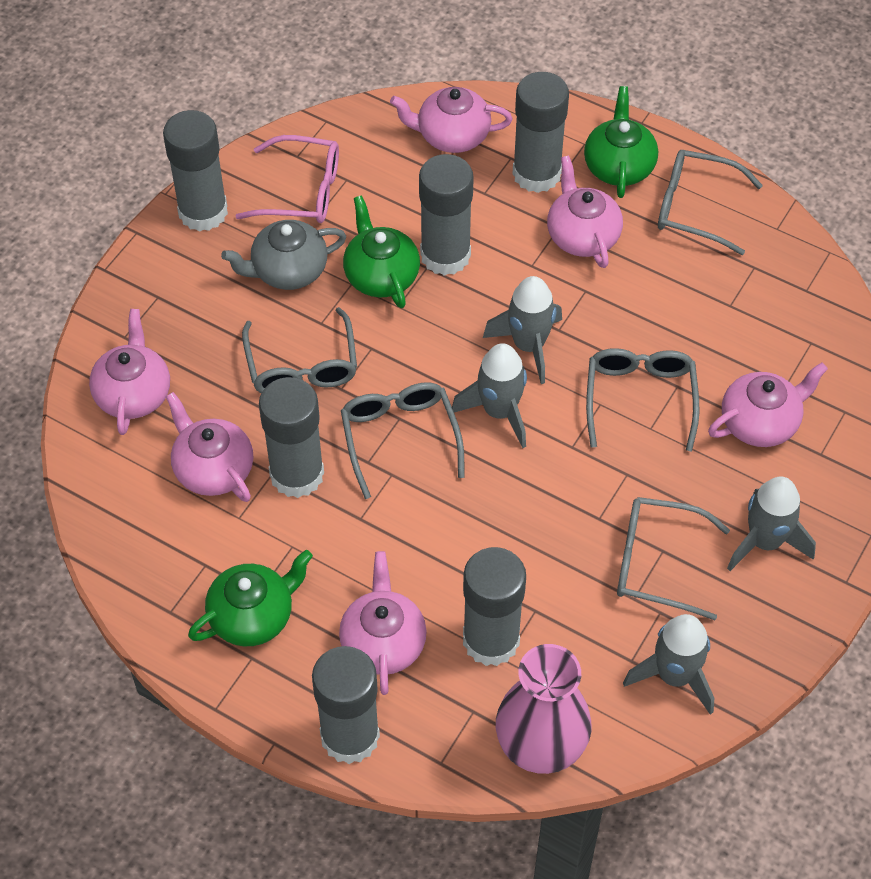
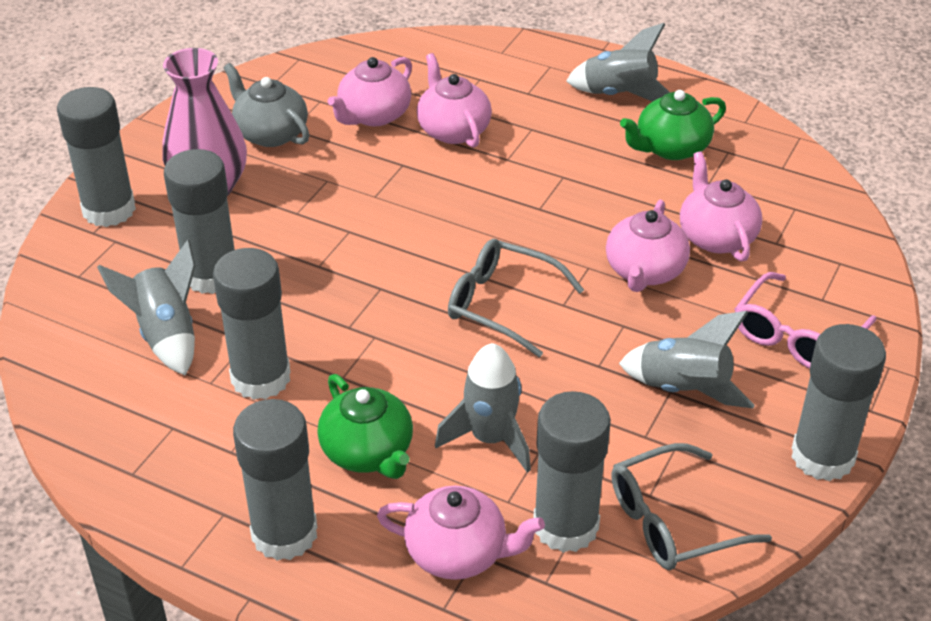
green teapot: [188,550,313,646] [343,195,420,308] [584,86,658,198] = 3 -> [317,374,413,479] [620,90,726,160] = 2
grey glasses: [242,307,357,393] [341,382,465,499] [586,348,699,451] [617,497,730,620] [658,150,763,255] = 5 -> [448,239,584,357] [611,443,772,570] = 2
pink teapot: [89,309,170,435] [166,392,253,502] [339,551,427,695] [390,87,512,153] [547,156,623,268] [708,362,828,447] = 6 -> [328,57,412,126] [377,486,545,580] [417,53,492,148] [606,200,690,292] [680,151,762,262] = 5

